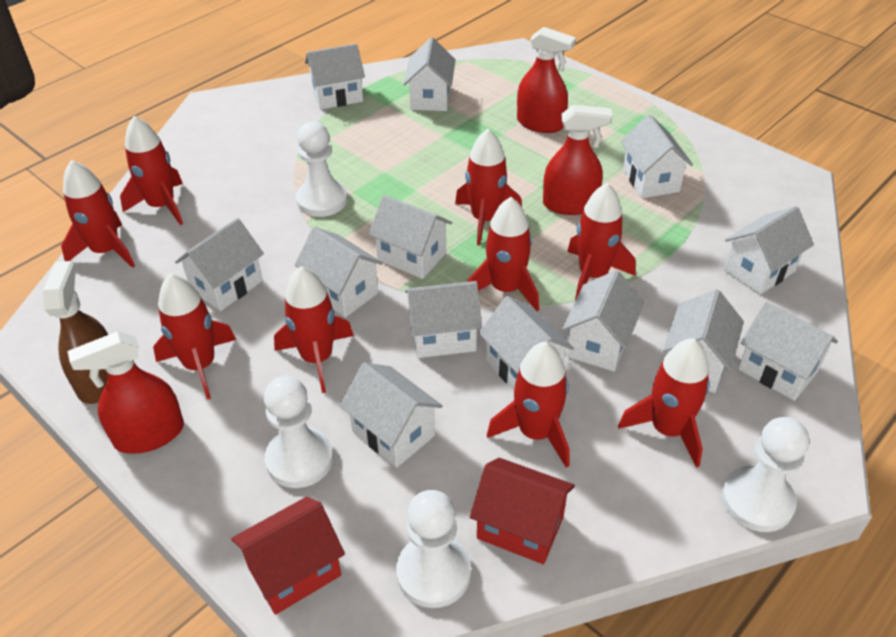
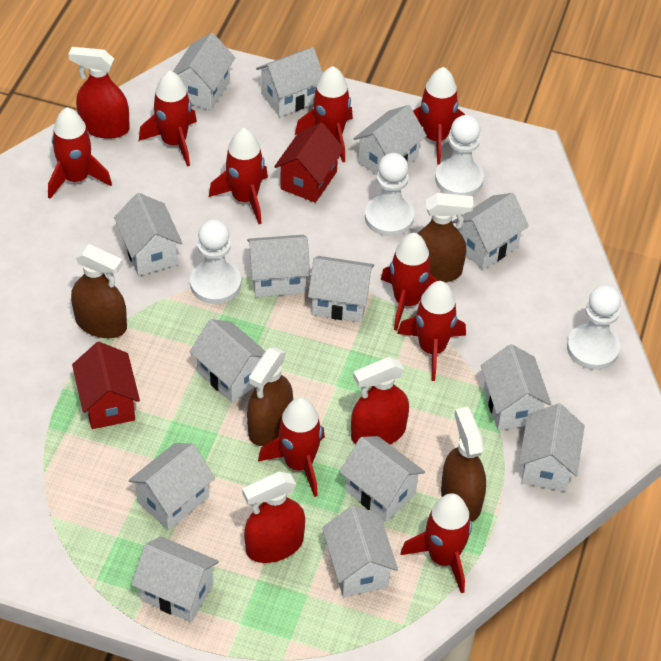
brown spray bottle: [43,261,108,404] = 1 -> [71,244,127,338] [247,347,293,446] [417,193,473,283] [441,407,486,522] = 4
white house: [175,218,264,311] [295,227,383,318] [305,43,365,110] [340,362,443,468] [368,195,452,279] [404,37,456,111] [405,281,482,358] [479,296,574,390] [562,270,645,371] [621,115,693,198] [663,289,744,393] [724,206,814,295] [738,302,838,401] = 13 -> [114,193,182,276] [128,443,215,530] [132,536,219,622] [173,33,235,110] [190,319,265,403] [247,235,310,297] [256,47,323,117] [308,256,374,322] [322,505,398,597] [340,436,425,522] [353,105,427,175] [452,193,529,270] [481,344,551,431] [519,403,585,492] = 14

